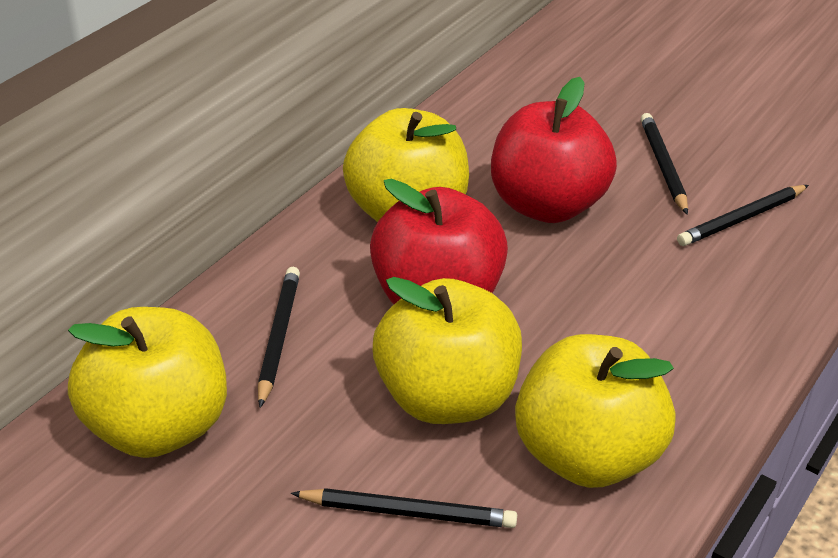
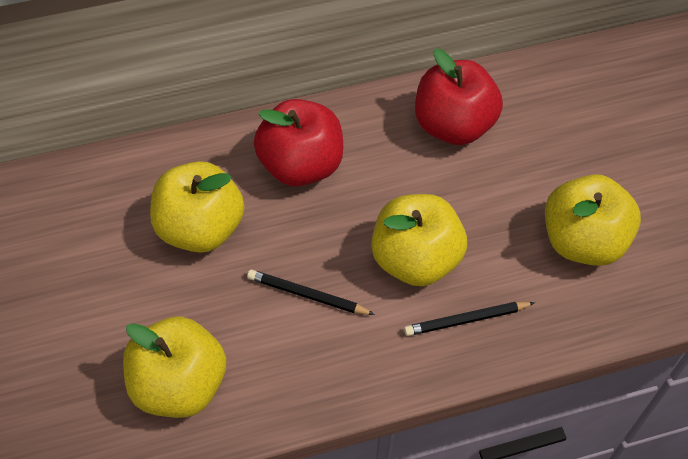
black pencil: [258,267,300,408] [290,488,517,528] [641,113,688,215] [677,185,809,246] = 4 -> [247,270,375,315] [404,302,535,336] = 2

